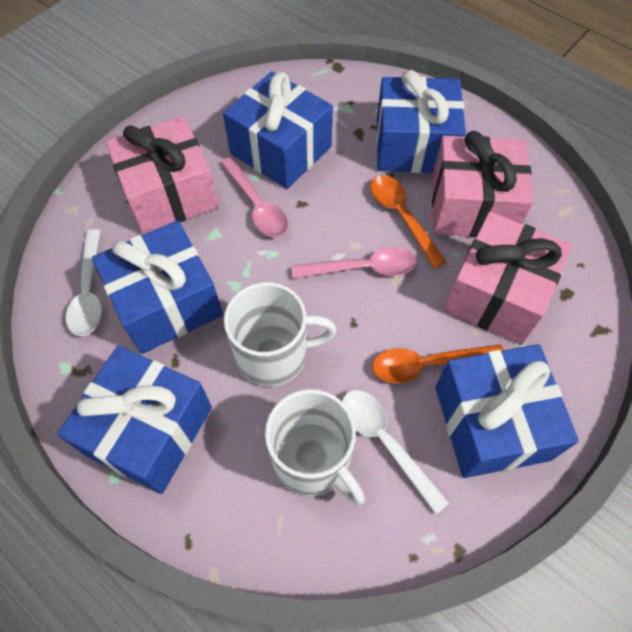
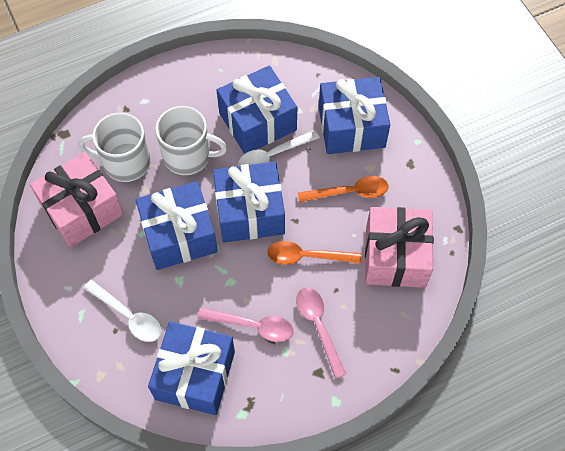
pink gift: [105,116,219,234] [432,131,534,238] [444,212,572,345] = 3 -> [30,152,124,247] [365,207,434,288] = 2

